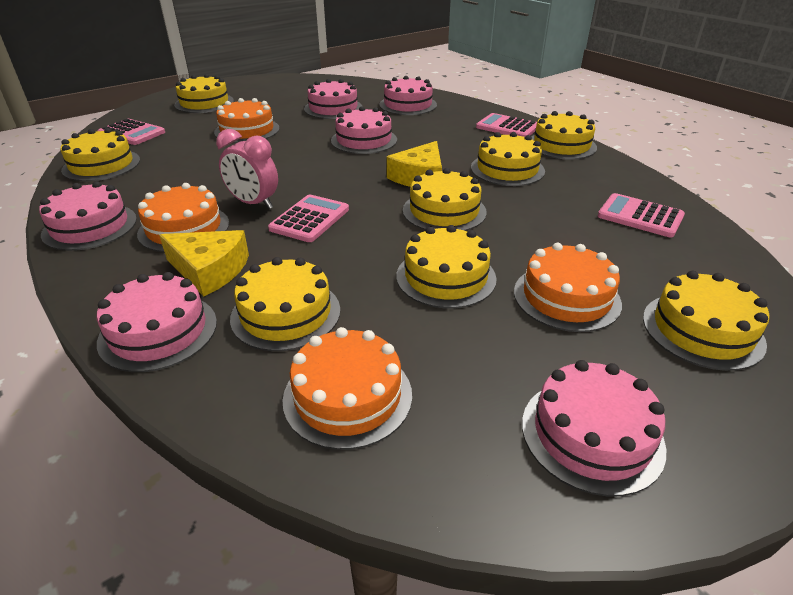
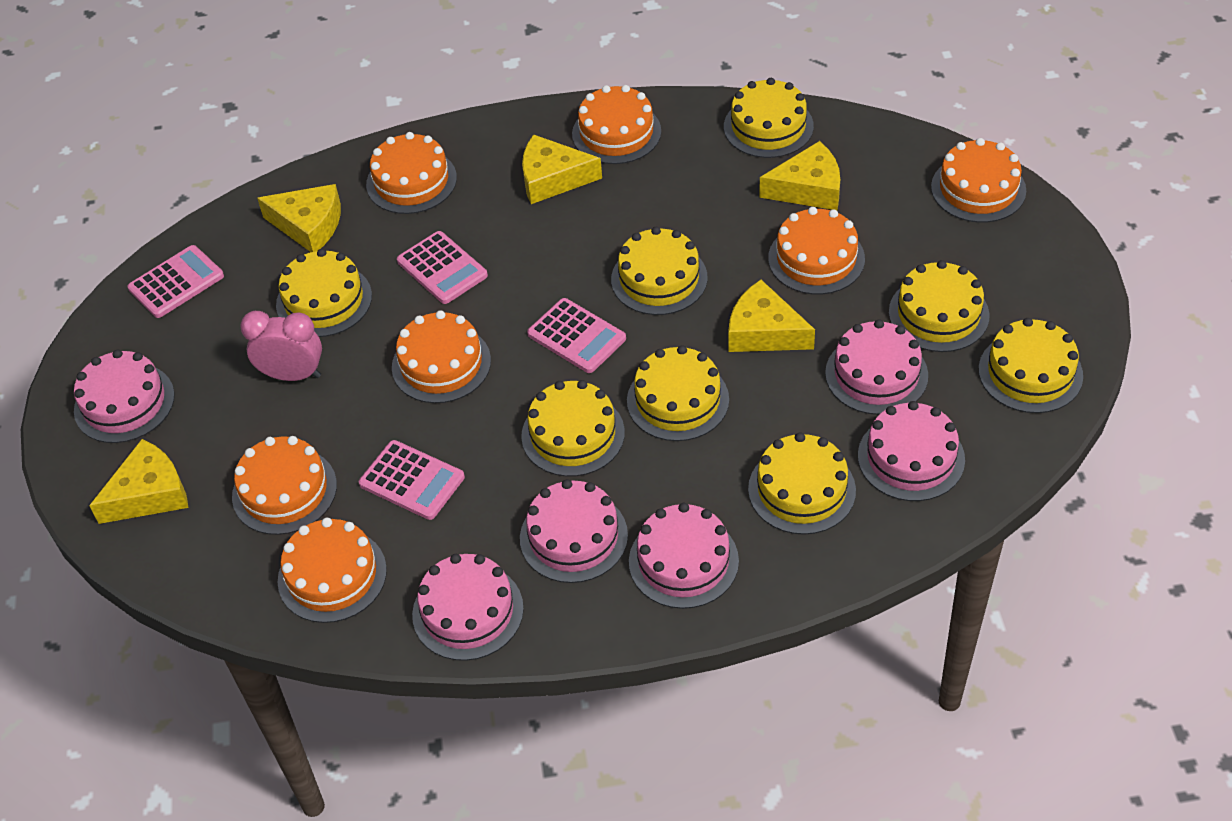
orange cake: [137,183,229,252] [214,98,280,143] [282,327,412,450] [514,243,622,332] = 4 -> [232,436,337,535] [277,517,387,623] [366,132,457,214] [392,310,491,403] [572,85,661,164] [768,207,865,295] [931,138,1026,223] = 7
yellow cheese: [159,230,249,297] [387,141,442,187] = 2 -> [89,439,189,524] [257,184,341,252] [522,134,602,204] [728,280,815,352] [759,141,840,210] = 5

